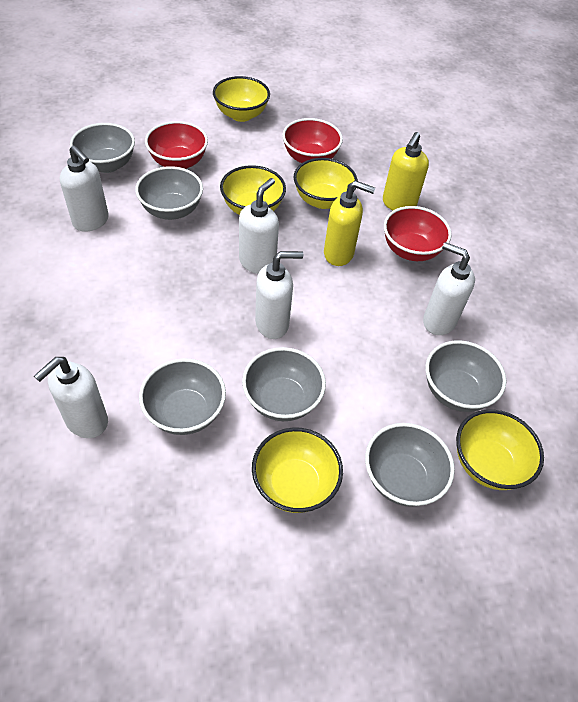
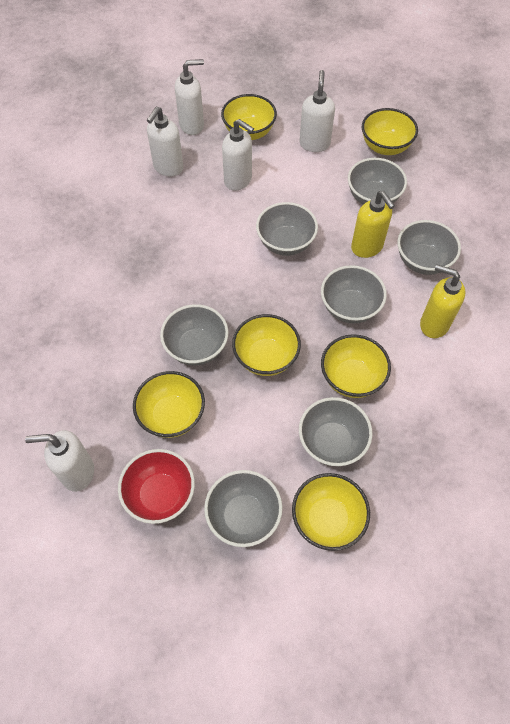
grey bowl: [70,123,135,173] [135,166,203,220] [139,358,226,435] [242,347,326,421] [365,423,455,507] [426,340,506,412] = 6 -> [160,304,228,365] [204,470,282,547] [256,202,318,256] [299,397,372,466] [321,265,387,324] [348,158,407,205] [397,220,461,275] = 7
red bowl: [145,121,208,169] [282,118,343,163] [384,206,452,261] = 3 -> [118,449,195,524] = 1
yellow bowl: [213,76,270,122] [220,165,286,215] [252,427,343,513] [293,158,358,209] [456,409,544,490] = 5 -> [133,371,205,438] [221,94,277,140] [232,314,301,376] [292,473,370,551] [321,334,391,398] [362,108,418,155] = 6

